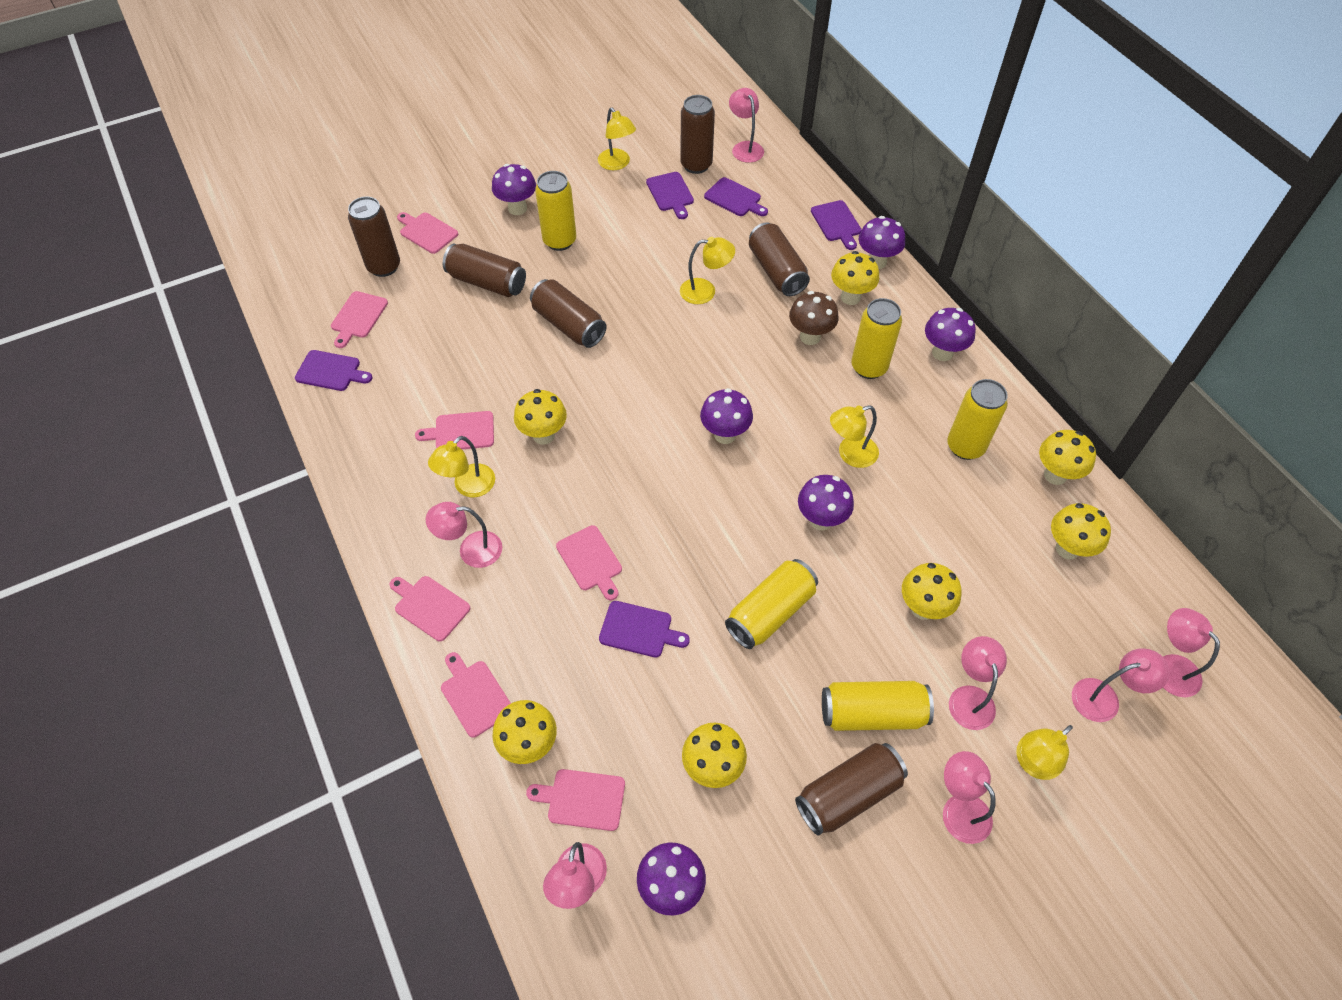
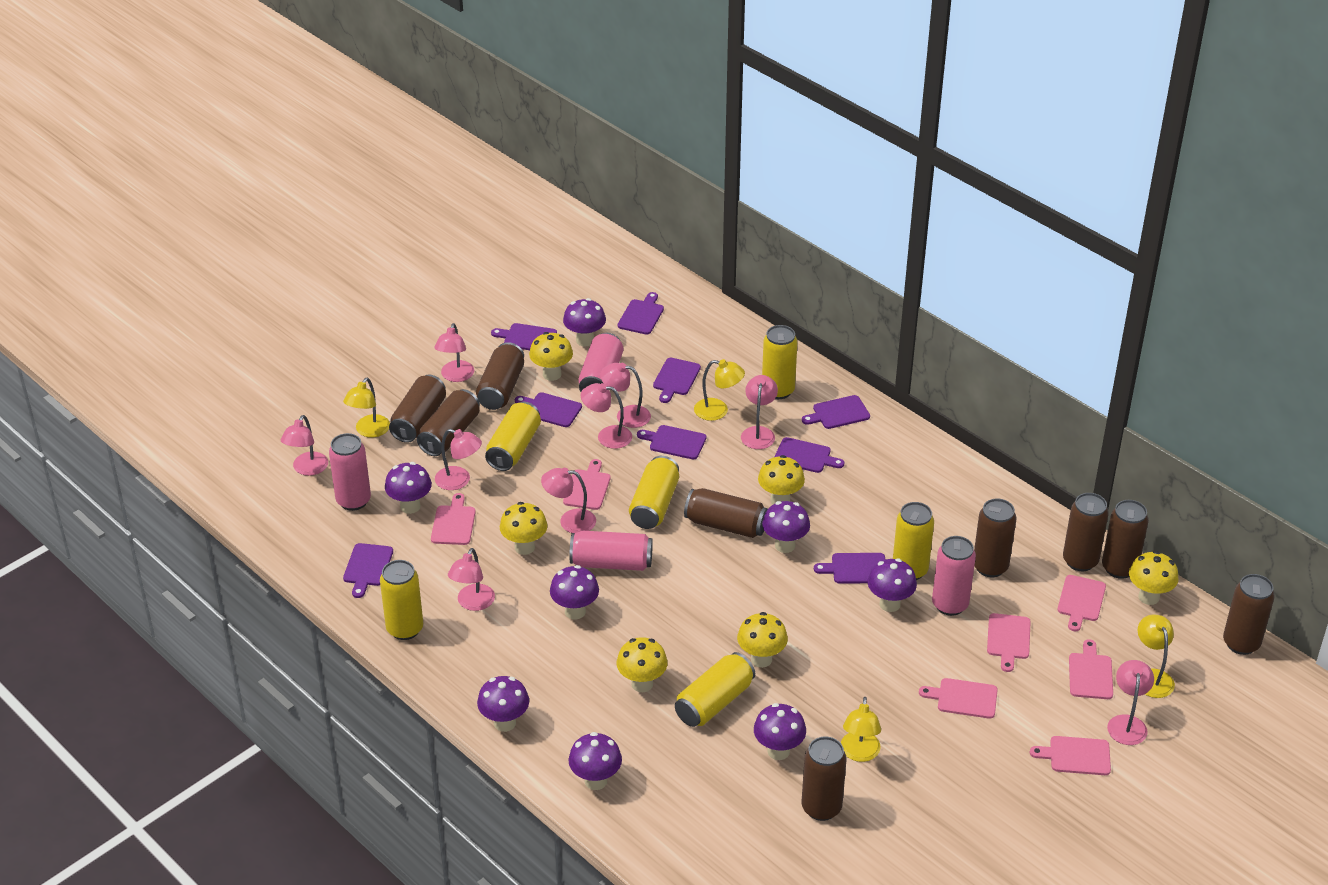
brown can: [348,197,400,277] [443,243,526,297] [530,279,607,348] [680,95,715,174] [749,222,810,296] [795,743,908,836] = 6 -> [389,375,446,443] [417,389,479,456] [476,342,524,410] [684,488,768,538] [802,736,846,821] [974,499,1017,577] [1063,493,1109,571] [1102,500,1149,579] [1223,574,1275,655] = 9
brown mushroom: [789,291,839,345] = 1 -> none = 0
pink can: none = 0 -> [329,433,371,511] [569,531,653,571] [578,333,623,392] [932,536,976,616] = 4
pink lamp: [426,502,502,568] [543,842,607,909] [729,88,764,163] [943,751,996,844] [949,636,1007,730] [1072,648,1170,722] [1163,608,1220,697] = 7 -> [281,415,328,476] [434,323,474,382] [435,429,482,490] [448,548,495,611] [541,468,596,533] [581,383,632,449] [600,363,651,428] [741,375,778,449] [1107,660,1154,745] = 9
purple cutting board: [295,350,373,391] [599,601,690,658] [646,172,694,219] [704,177,768,216] [811,200,862,250] = 5 -> [343,543,393,598] [491,323,557,350] [515,392,582,427] [618,292,664,335] [637,425,706,459] [653,358,701,403] [774,437,844,473] [802,395,870,429] [814,553,885,584] = 9
purple mushroom: [492,164,536,215] [637,843,706,915] [700,388,753,444] [798,475,854,531] [859,216,905,269] [925,308,976,361] = 6 -> [385,462,432,514] [477,676,529,732] [550,565,599,619] [563,298,606,347] [569,732,622,790] [754,703,806,760] [762,501,810,553] [868,558,917,612] = 8
yellow can: [535,171,576,251] [725,559,818,649] [822,681,934,731] [851,298,902,379] [947,379,1008,460] = 5 -> [380,560,423,640] [485,402,541,471] [629,456,679,529] [675,652,755,727] [762,325,798,399] [893,502,934,580] = 6
yellow lamp: [428,436,495,497] [598,108,636,170] [680,237,735,304] [830,405,879,468] [1016,725,1073,780] = 5 -> [343,378,390,437] [694,359,745,421] [841,697,881,762] [1138,615,1175,698] = 4
yellow mushroom: [493,700,557,764] [514,389,567,445] [682,723,747,788] [831,251,879,305] [902,563,961,620] [1039,430,1096,485] [1051,503,1111,559] = 7 -> [500,502,547,555] [529,332,573,381] [617,637,668,692] [737,612,788,668] [758,455,805,504] [1129,551,1179,605] = 6

